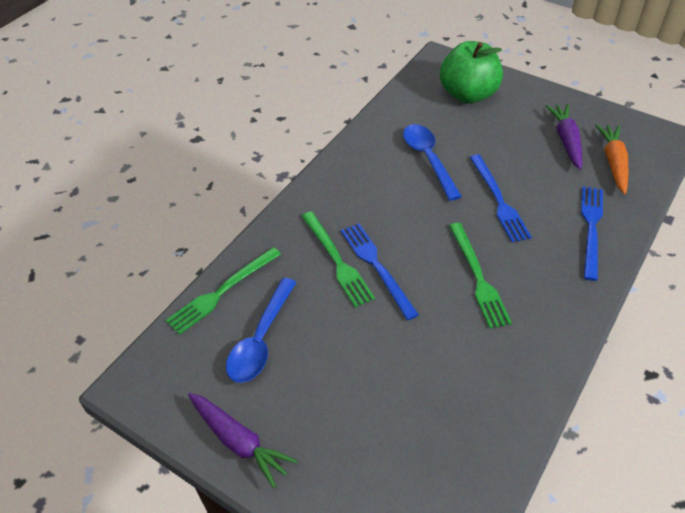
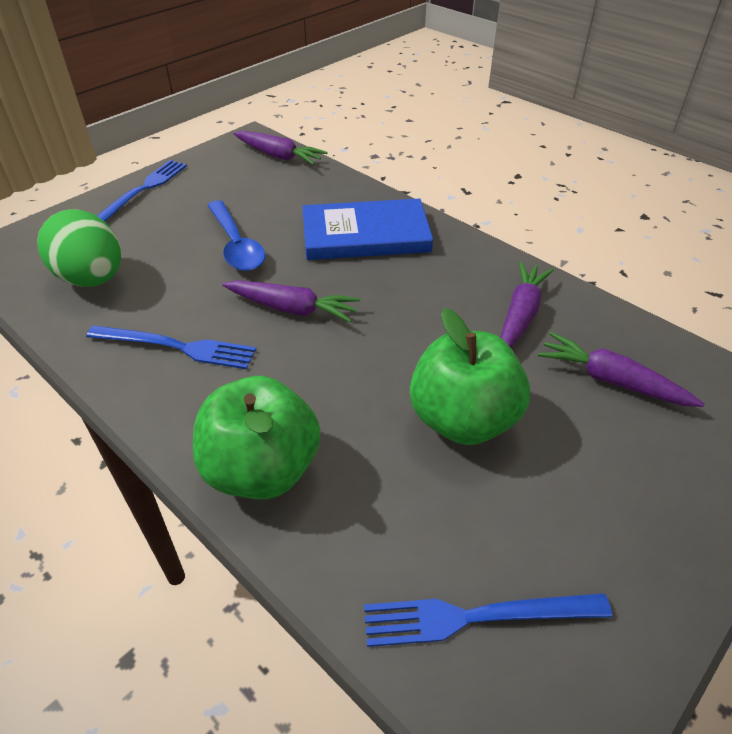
blue book: none = 0 -> [302,198,433,260] = 1
blue spoon: [226,278,297,383] [403,124,462,201] = 2 -> [207,200,265,271] = 1
green apple: [440,41,503,103] = 1 -> [193,376,320,499] [410,308,530,445] = 2
green egg: none = 0 -> [37,209,121,287] = 1
green fork: [166,247,281,335] [302,212,375,308] [449,223,512,329] = 3 -> none = 0
orange carrot: [595,124,629,194] = 1 -> none = 0
purple carrot: [188,393,298,488] [545,104,582,170] = 2 -> [222,280,361,322] [233,131,327,165] [500,262,554,348] [538,332,705,407] = 4

